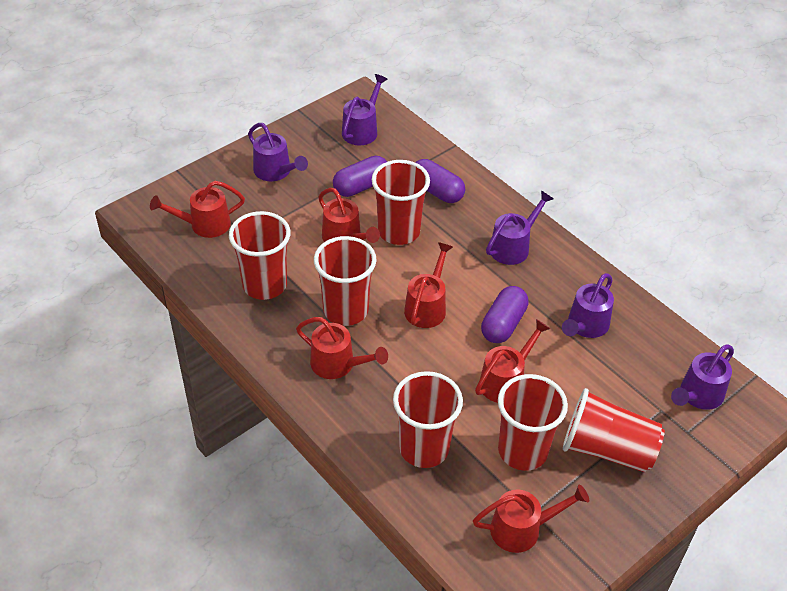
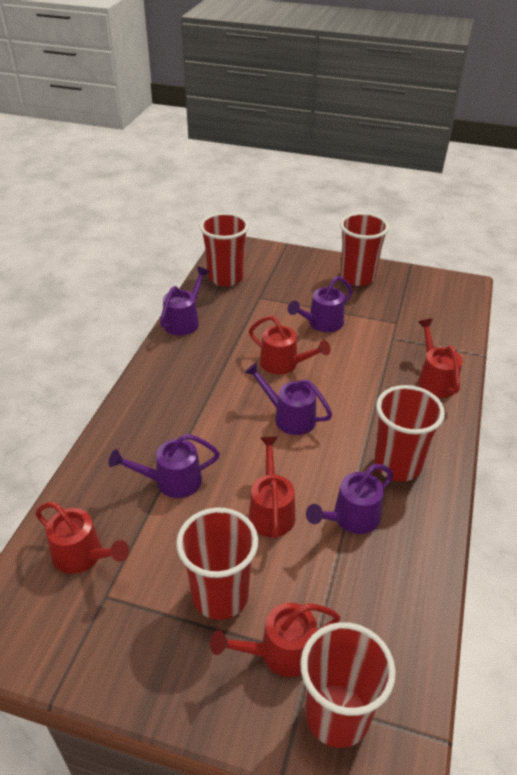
purple capsule: [333,156,387,197] [415,159,465,203] [481,286,529,343] = 3 -> none = 0
red cup: [229,211,290,300] [314,236,377,326] [372,160,430,245] [393,371,463,468] [498,374,568,471] [563,388,665,472] = 6 -> [176,508,258,620] [200,213,249,287] [300,622,396,748] [340,212,389,286] [374,385,445,481] = 5
red watering can: [150,181,245,238] [296,317,388,379] [318,188,380,243] [404,242,453,328] [473,485,589,553] [475,319,550,403] = 6 -> [35,502,129,574] [210,603,341,677] [248,437,295,539] [249,315,330,374] [418,319,462,398] = 5

